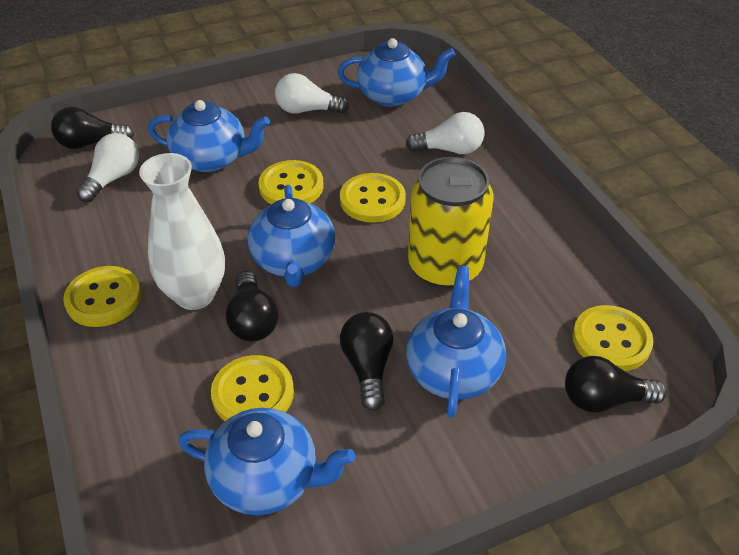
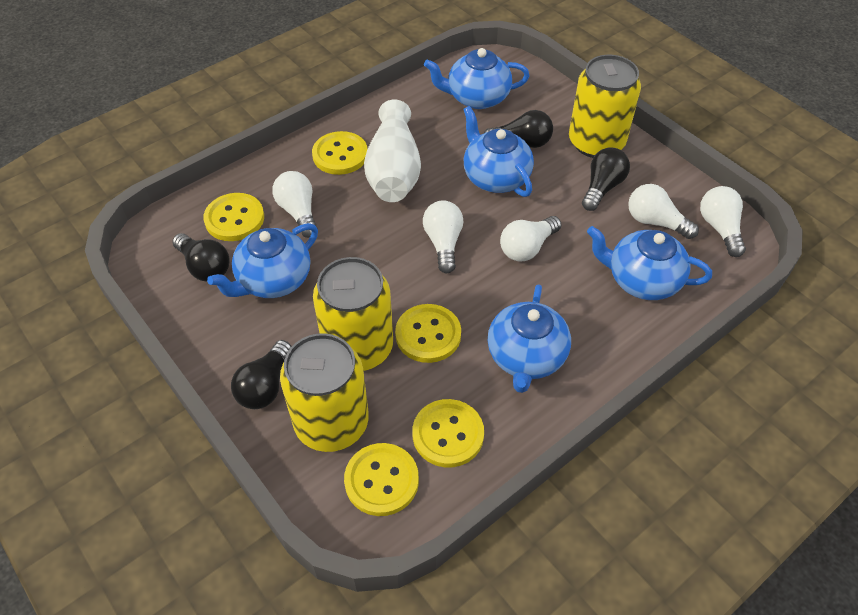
white light bulb: [76,133,139,202] [275,73,349,114] [406,112,484,154] = 3 -> [272,171,318,238] [423,201,464,273] [500,216,561,262] [628,184,699,239] [700,186,746,257] = 5
yellow can: [408,157,494,288] = 1 -> [280,333,369,452] [313,257,393,371] [569,55,641,158] = 3

